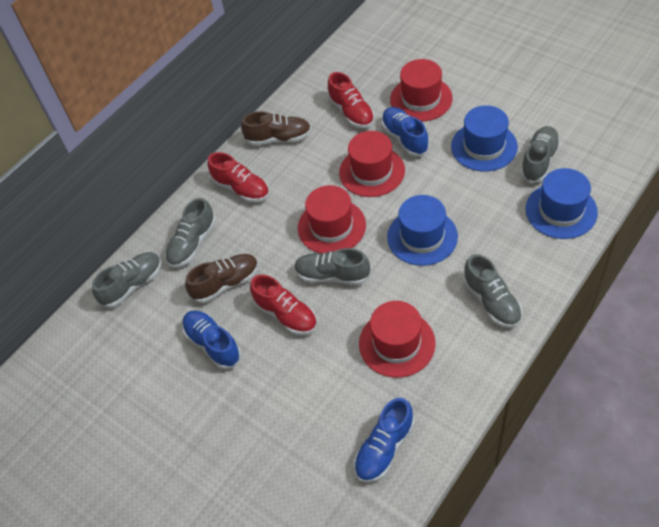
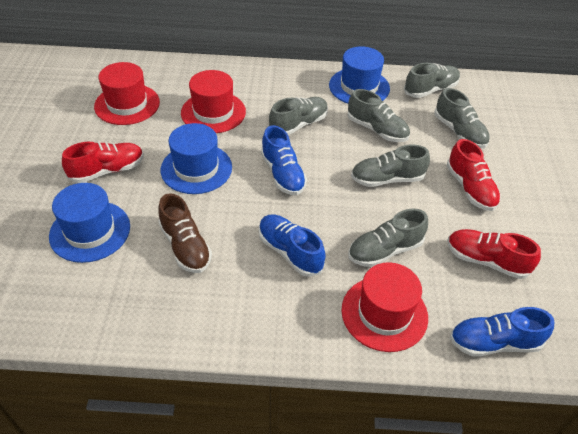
brown shoe: [185,254,259,303] [241,111,311,145] = 2 -> [158,193,212,273] = 1
grey shoe: [92,252,162,308] [165,198,216,268] [294,248,371,285] [463,254,522,328] [520,126,560,183] = 5 -> [269,97,328,135] [347,89,410,142] [348,208,428,267] [351,145,430,187] [404,63,460,98] [434,88,490,149] = 6
red hat: [298,185,366,254] [339,131,405,197] [359,301,436,378] [390,59,453,122] = 4 -> [94,62,160,125] [181,70,246,133] [341,262,428,352] = 3

